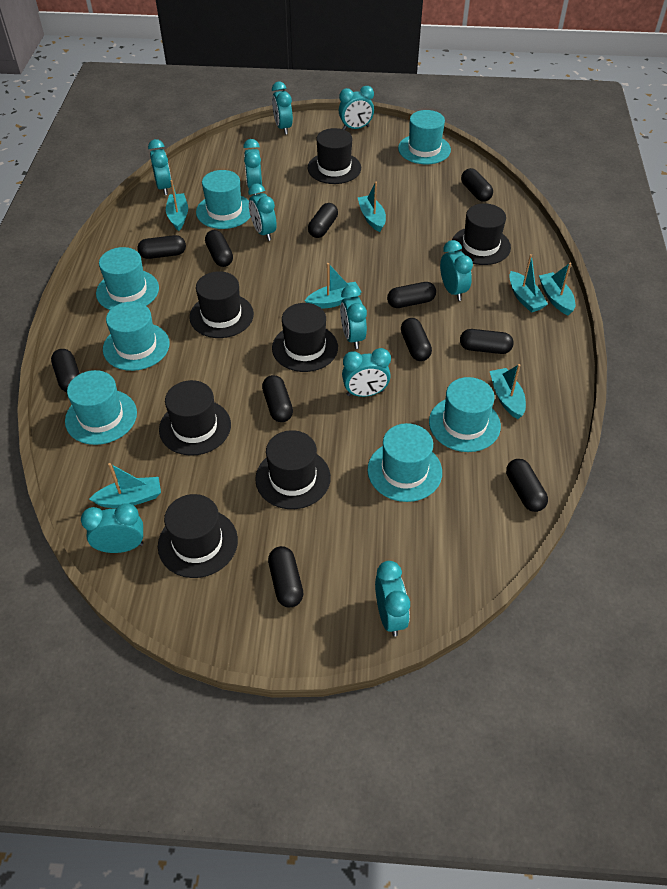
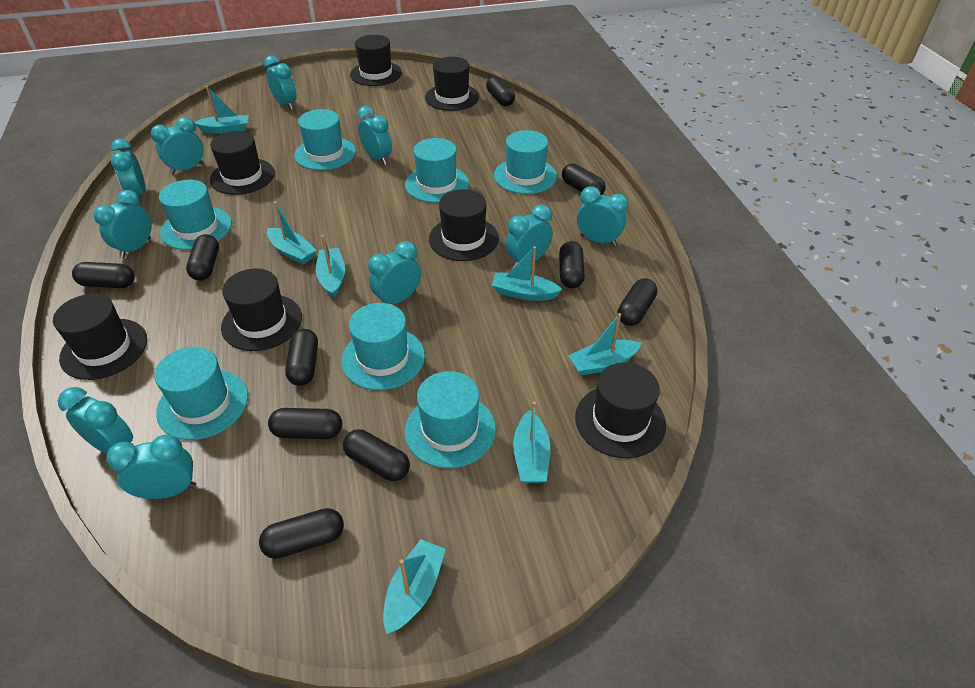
black capsule: [51,349,80,392] [137,235,186,259] [205,230,233,267] [262,375,293,422] [268,546,303,607] [308,203,338,238] [387,282,436,308] [401,318,432,361] [460,329,514,354] [461,168,493,202] [506,459,548,512] = 11 -> [72,262,135,288] [186,234,219,281] [259,508,344,559] [268,408,342,439] [285,329,318,386] [343,429,410,481] [486,76,515,106] [559,241,585,288] [562,164,606,195] [618,278,657,326] = 10

